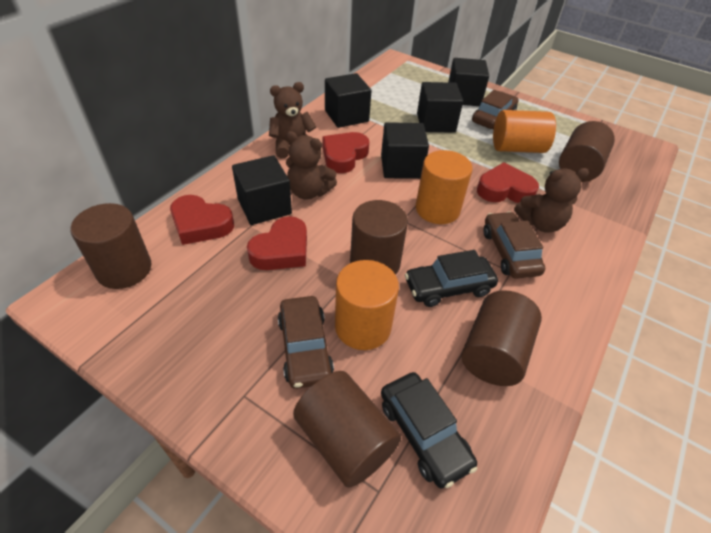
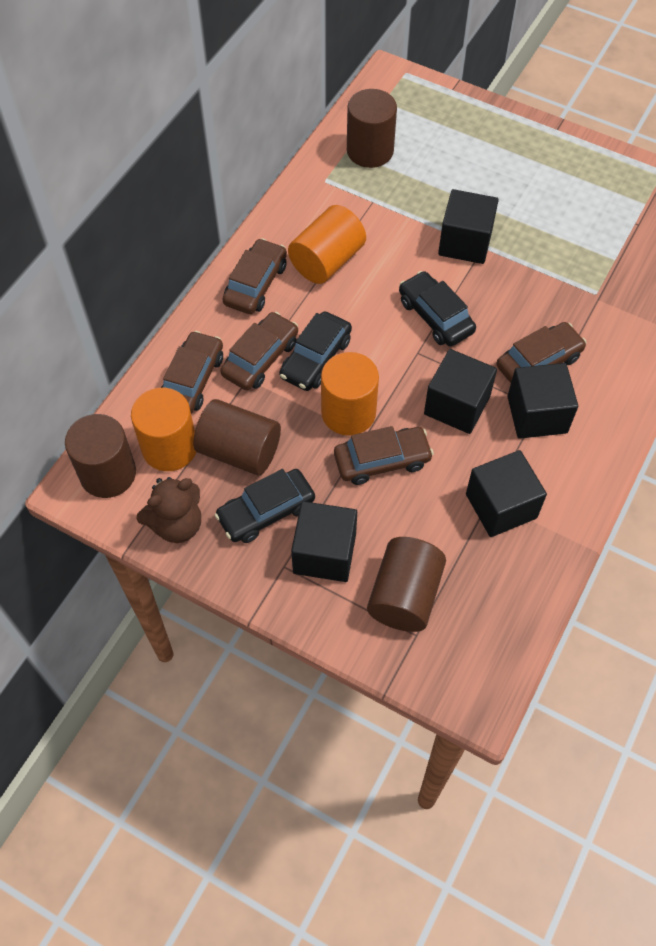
black car: [381,372,477,489] [405,250,498,307] = 2 -> [215,469,315,543] [279,311,352,391] [399,271,476,347] = 3
brown car: [278,296,334,389] [472,90,519,129] [484,212,545,279] = 3 -> [161,331,223,414] [220,312,298,390] [222,238,287,314] [334,426,434,485] [496,322,586,383] = 5
brown cylinder: [70,203,151,289] [293,371,401,488] [350,200,408,275] [462,290,542,386] [559,121,615,182] = 5 -> [65,414,136,498] [193,399,281,476] [347,89,397,168] [367,537,446,632] = 4
brown teddy bear: [269,82,316,158] [286,131,337,199] [514,168,589,233] = 3 -> [137,477,201,543] = 1
red heart: [170,195,234,245] [247,216,307,270] [322,132,369,173] [477,162,539,203] = 4 -> none = 0

